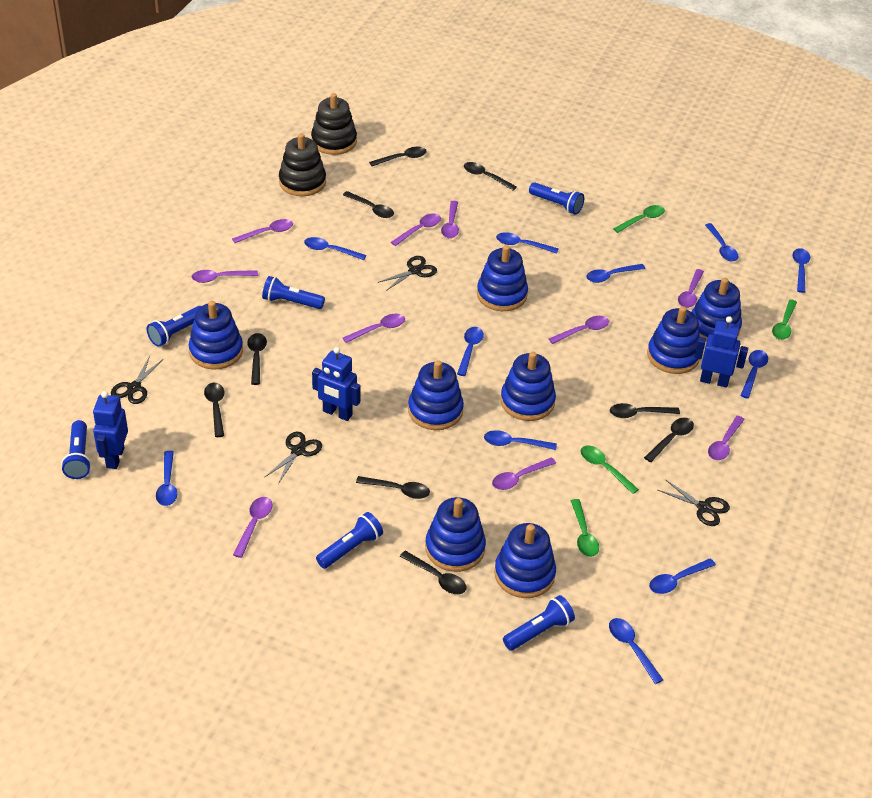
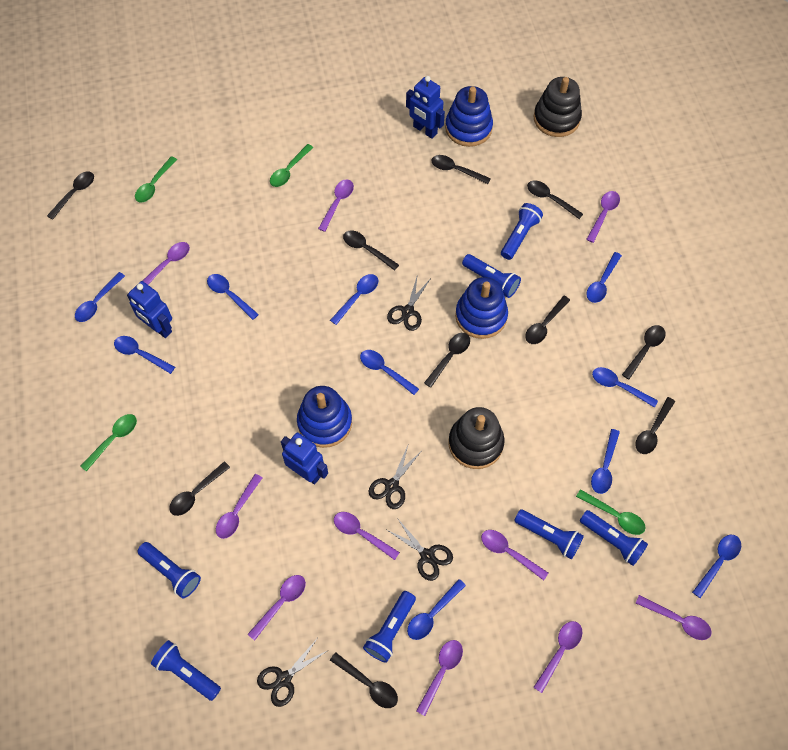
black spoon: [204,383,224,437] [247,333,267,385] [343,191,394,218] [356,476,430,499] [369,147,427,166] [400,551,467,594] [464,162,517,190] [610,403,680,418] [644,418,694,462] = 9 -> [47,172,94,220] [169,461,230,516] [330,652,398,708] [343,231,399,271] [424,333,470,388] [431,155,491,184] [525,296,570,344] [527,180,583,219] [622,325,666,379] [635,397,675,454] = 10
blue flashlight: [61,420,91,479] [147,306,201,347] [262,276,325,309] [316,512,383,569] [503,595,575,651] [529,182,584,215] = 6 -> [138,542,201,598] [151,640,221,701] [363,591,416,663] [462,254,521,298] [501,203,543,260] [514,509,584,559] [580,510,648,566] = 7
blue spoon: [156,451,177,506] [304,237,366,260] [457,327,484,376] [484,430,557,450] [496,232,559,254] [586,264,645,283] [609,618,663,684] [649,558,716,594] [705,223,738,261] [740,350,768,398] [792,248,810,293] = 11 -> [75,272,125,322] [114,336,175,374] [207,274,259,320] [330,274,378,325] [360,350,419,395] [407,579,466,640] [586,252,622,303] [591,429,620,494] [592,367,658,408] [692,535,741,598] = 10
blue stacking toy: [189,301,243,370] [408,360,464,430] [425,497,486,572] [477,245,528,311] [494,523,556,598] [501,352,556,421] [647,306,700,374] [692,278,742,342] = 8 -> [297,386,352,448] [445,86,493,147] [455,277,508,339] = 3

